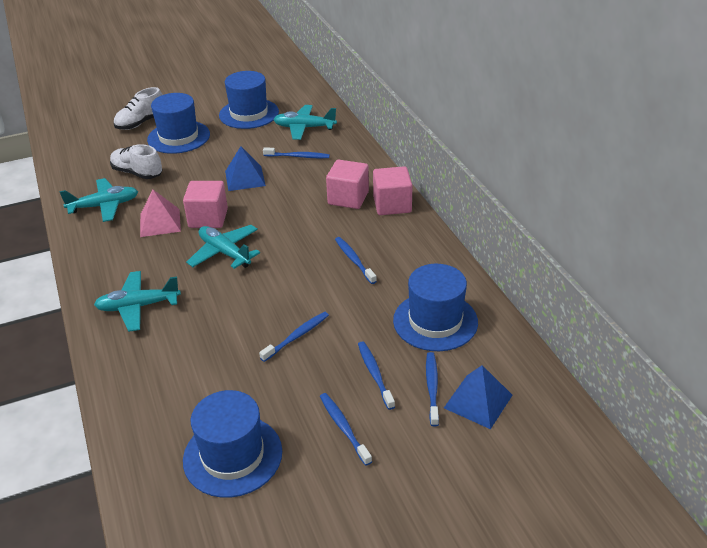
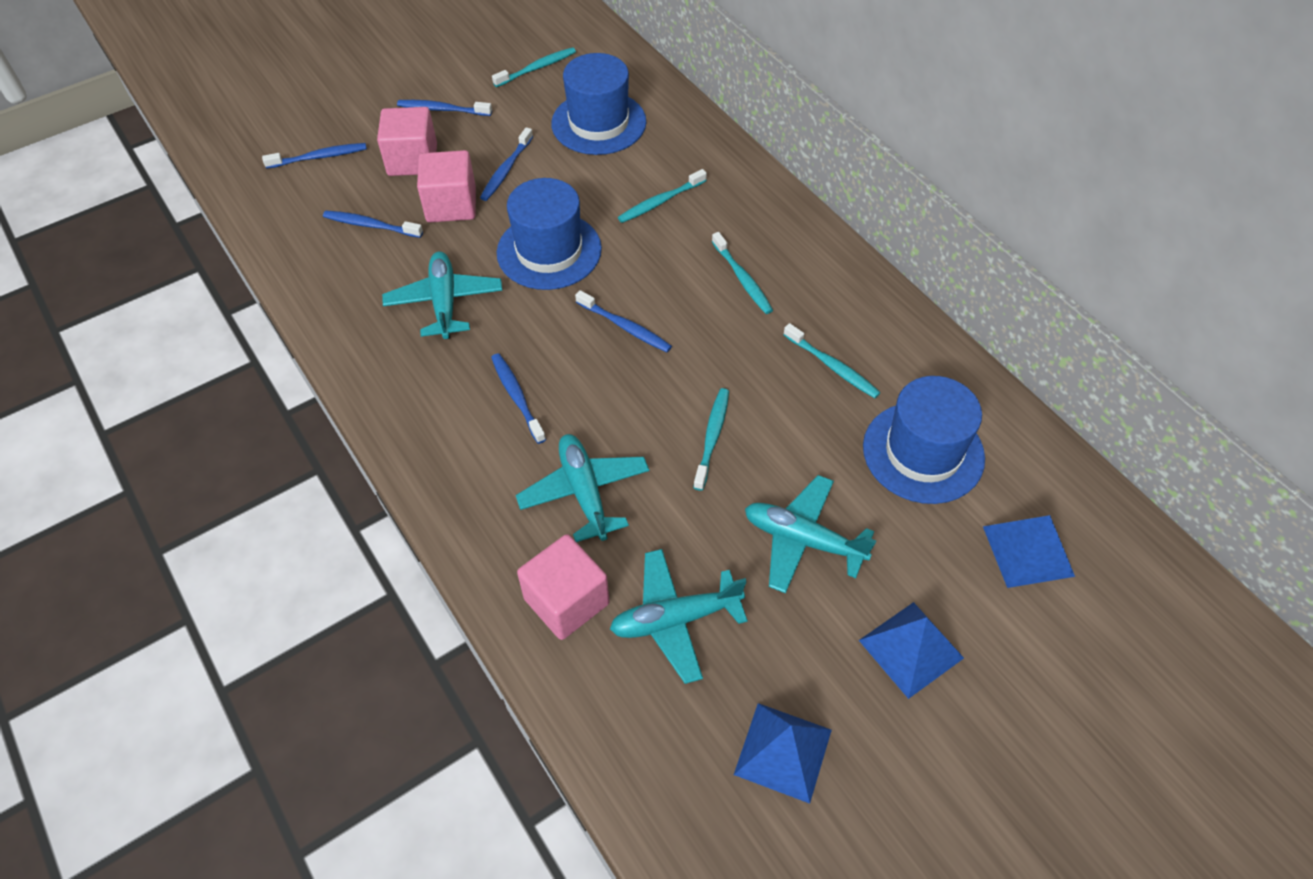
blue hat: [147,93,210,154] [183,390,282,498] [219,71,279,129] [393,264,478,351] = 4 -> [497,178,602,290] [551,53,646,155] [863,376,985,504] = 3
blue pyramid: [225,146,266,191] [444,365,512,429] = 2 -> [734,703,832,804] [859,602,964,699] [983,515,1075,588] = 3
pink pyramid: [140,190,181,237] = 1 -> none = 0
turquoise toothbrush: none = 0 -> [492,47,576,87] [618,169,707,223] [693,388,729,491] [712,232,773,314] [783,323,881,398] = 5
white shoe: [110,144,162,179] [113,87,163,130] = 2 -> none = 0

